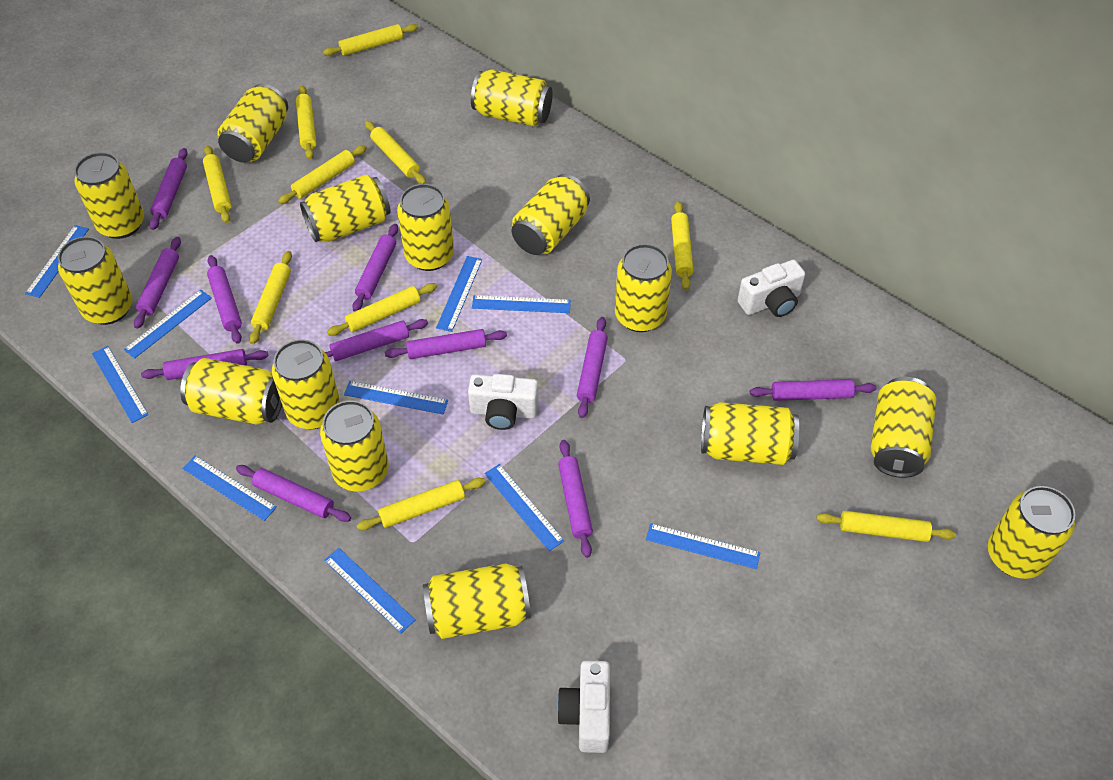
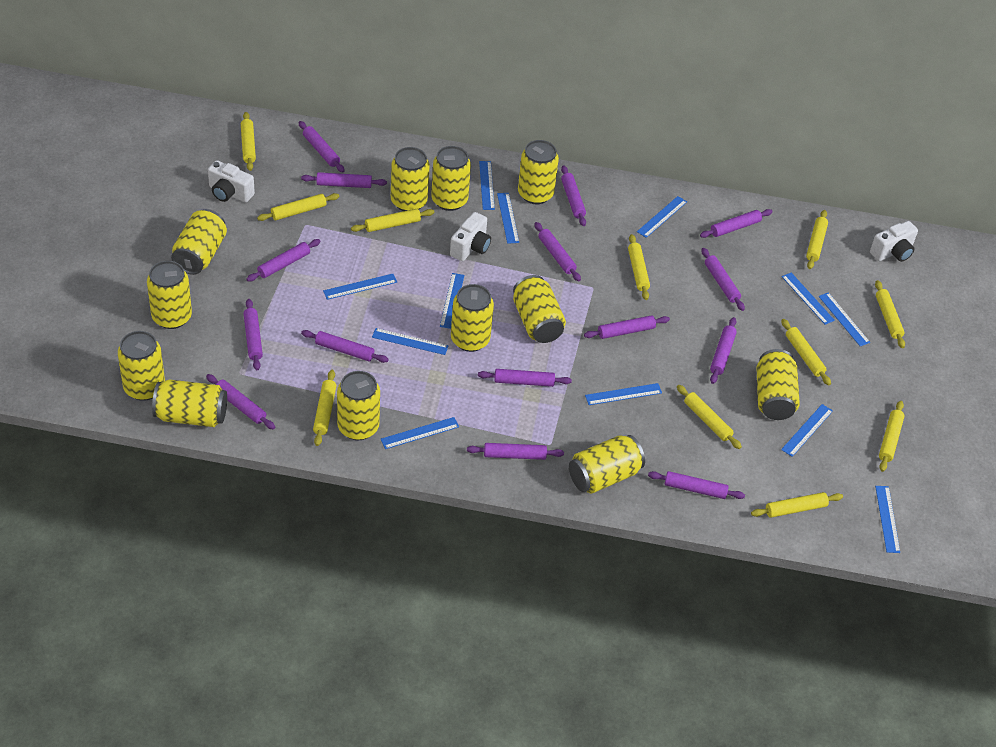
blue ruler: [25,225,89,298] [92,346,149,423] [124,290,212,358] [182,456,277,521] [324,548,415,633] [344,381,448,414] [436,256,482,332] [472,295,571,313] [485,464,564,551] [646,524,761,569] = 10 -> [323,274,397,300] [372,328,449,355] [381,417,459,449] [440,273,465,329] [479,161,495,210] [497,193,519,244] [585,383,662,405] [637,196,687,238] [781,404,833,457] [782,272,835,325] [818,292,870,346] [875,486,900,553] = 12
purple rolling pin: [134,237,181,329] [141,349,268,380] [149,148,188,230] [207,255,242,344] [236,465,351,522] [325,319,428,361] [352,224,398,312] [385,329,507,359] [558,440,593,558] [577,317,608,418] [750,379,876,401] = 11 -> [206,374,275,430] [243,299,263,370] [246,239,321,281] [299,121,345,173] [301,172,387,188] [301,330,389,363] [467,443,564,460] [478,369,572,387] [534,222,581,281] [561,165,586,226] [584,315,670,339] [648,471,745,499] [700,209,772,238] [701,248,745,311] [710,317,737,384] = 15
yellow can: [58,236,132,325] [74,152,144,239] [180,358,282,425] [218,84,288,163] [272,339,340,429] [300,175,391,242] [320,400,389,491] [397,184,454,271] [423,563,531,639] [471,69,553,127] [512,174,590,255] [615,244,672,332] [701,402,800,465] [871,377,936,478] [988,486,1076,579] = 15 -> [118,331,165,401] [147,261,192,329] [152,380,227,427] [171,209,227,275] [337,371,380,440] [391,147,430,211] [431,146,471,211] [451,284,494,352] [513,275,566,343] [518,140,559,204] [569,435,645,494] [756,349,800,420] = 12
yellow rolling pin: [203,145,231,223] [249,251,292,344] [278,145,367,204] [296,85,317,160] [323,24,418,56] [327,283,437,336] [357,478,486,531] [365,121,426,184] [671,201,694,290] [816,511,956,542] = 10 -> [241,112,256,171] [257,193,340,221] [313,370,337,446] [351,209,435,232] [628,234,650,300] [677,385,742,449] [751,492,843,518] [781,319,831,386] [806,210,828,269] [875,280,905,348] [879,401,904,472] = 11

